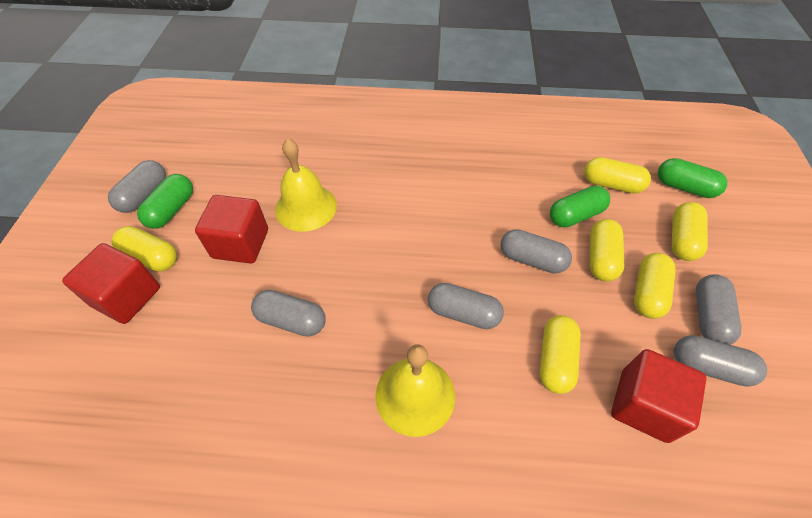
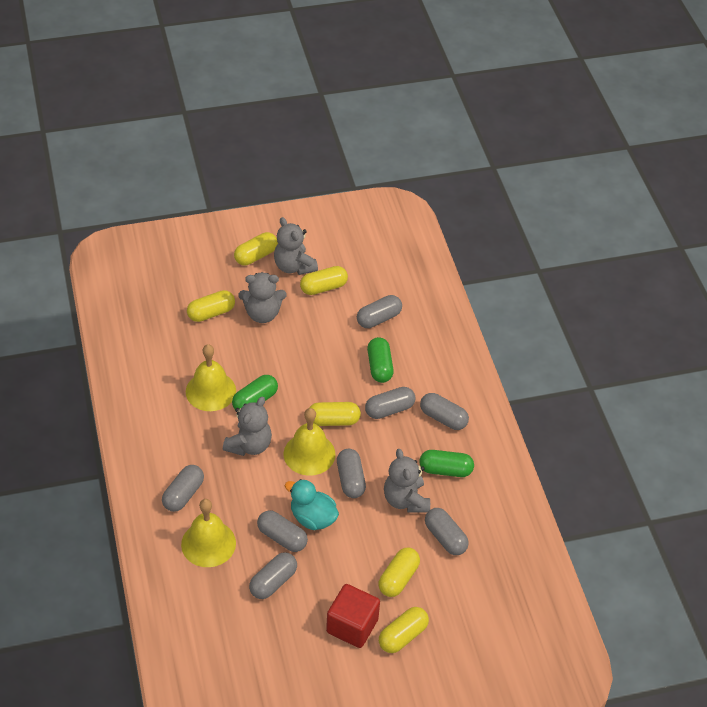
grey capsule: [108,160,166,213] [251,290,326,336] [428,283,504,329] [500,229,572,274] [674,335,767,387] [696,274,741,345] = 6 -> [162,465,204,512] [249,552,297,599] [257,510,308,552] [337,449,366,498] [357,295,402,328] [365,387,415,419] [420,393,469,430] [425,508,469,555] = 8
grey teddy bear: none = 0 -> [223,397,272,456] [238,272,287,323] [274,217,318,275] [384,449,430,512] = 4
red cube: [62,243,160,324] [195,195,268,264] [611,349,706,443] = 3 -> [326,584,380,648] = 1
turquoise duck: none = 0 -> [285,479,339,530] = 1
yellow bell: [275,138,337,232] [376,344,455,437] = 2 -> [181,499,236,567] [186,344,236,411] [284,408,335,476] = 3

